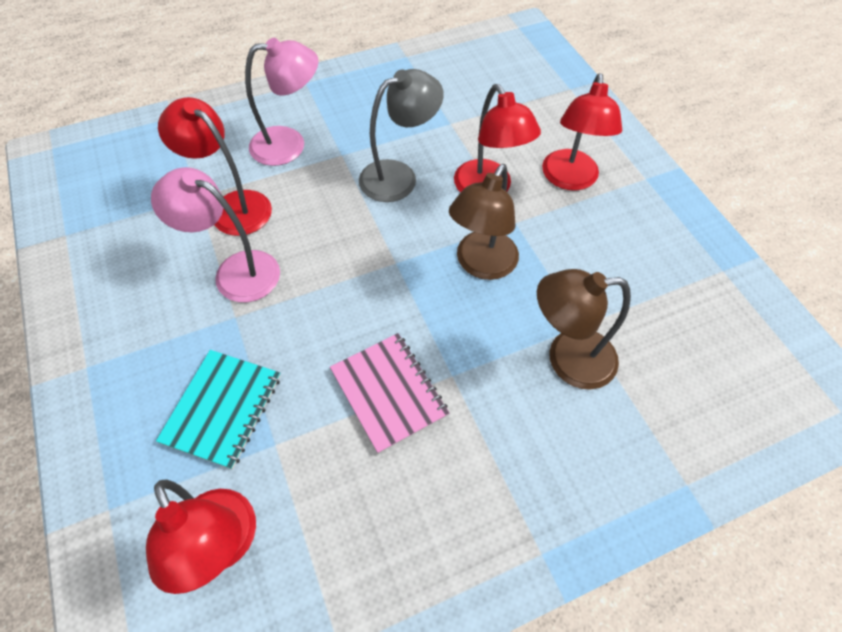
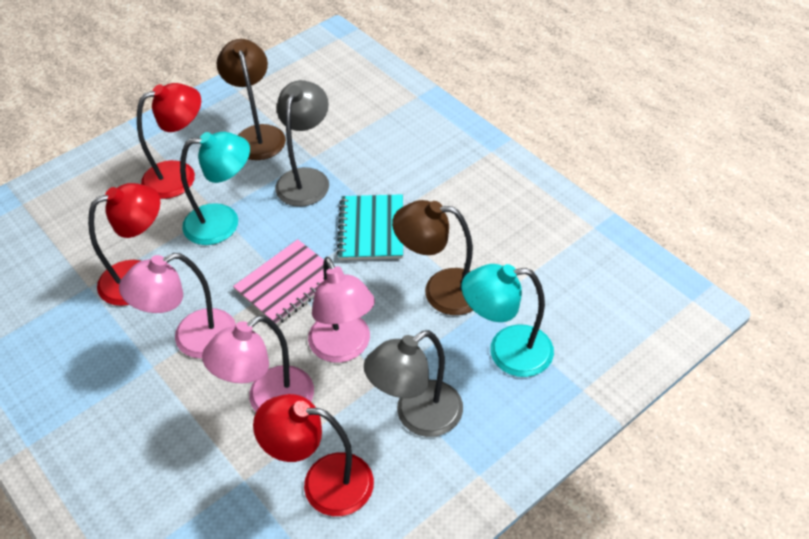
grey lamp: [359,69,444,202] = 1 -> [275,80,329,207] [364,330,463,437] = 2
pink lamp: [151,167,280,302] [245,38,318,166] = 2 -> [119,253,236,359] [202,315,314,412] [308,257,375,363] = 3
red lamp: [146,479,256,594] [158,97,272,236] [454,84,541,193] [542,73,622,191] = 4 -> [88,183,160,306] [137,83,201,199] [253,394,374,516] = 3
turquoise lamp: none = 0 -> [180,132,250,245] [461,264,554,377] = 2

